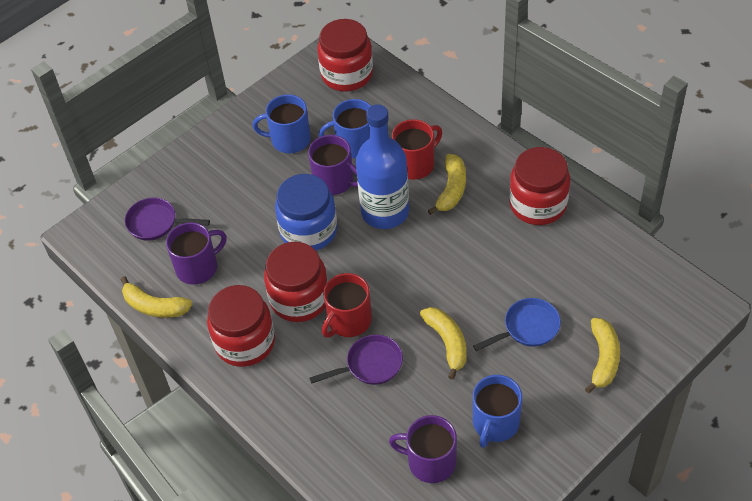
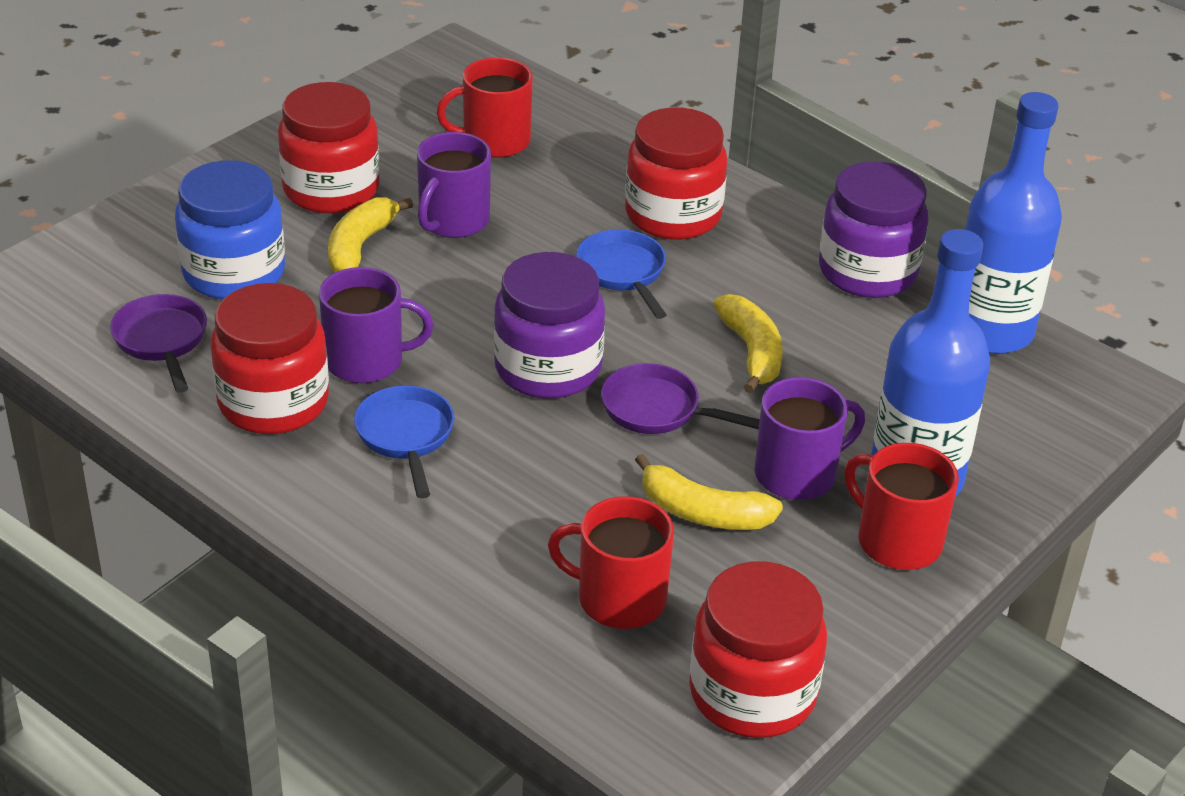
blue bottle: [356,104,409,229] = 1 -> [871,229,990,497] [965,92,1062,354] = 2
blue mug: [252,94,311,153] [319,99,371,158] [473,375,522,448] = 3 -> none = 0
blue pan: [473,298,561,351] = 1 -> [354,385,454,498] [576,230,667,319] = 2
purple jar: none = 0 -> [494,252,605,399] [819,161,929,298] = 2
red mug: [322,273,372,338] [392,119,442,180] = 2 -> [436,58,533,158] [548,496,674,629] [845,443,959,570] = 3
yellow banana: [121,276,192,318] [420,307,467,380] [428,154,466,215] [585,318,620,394] = 4 -> [328,197,413,272] [635,454,783,530] [713,294,783,393] = 3

